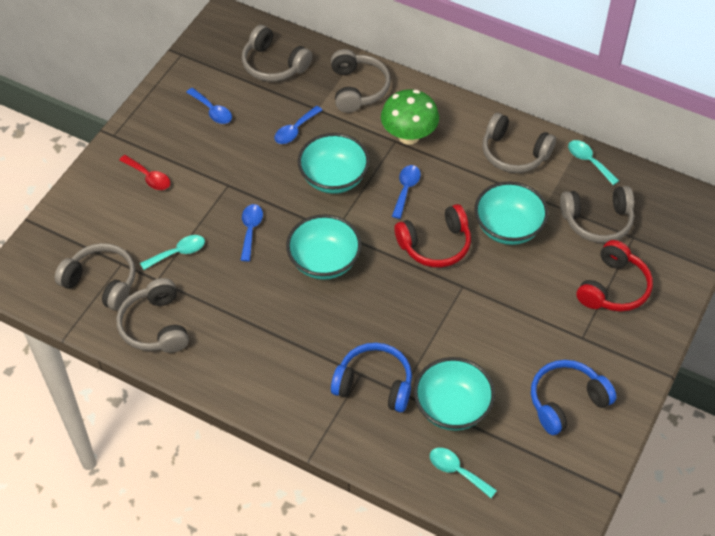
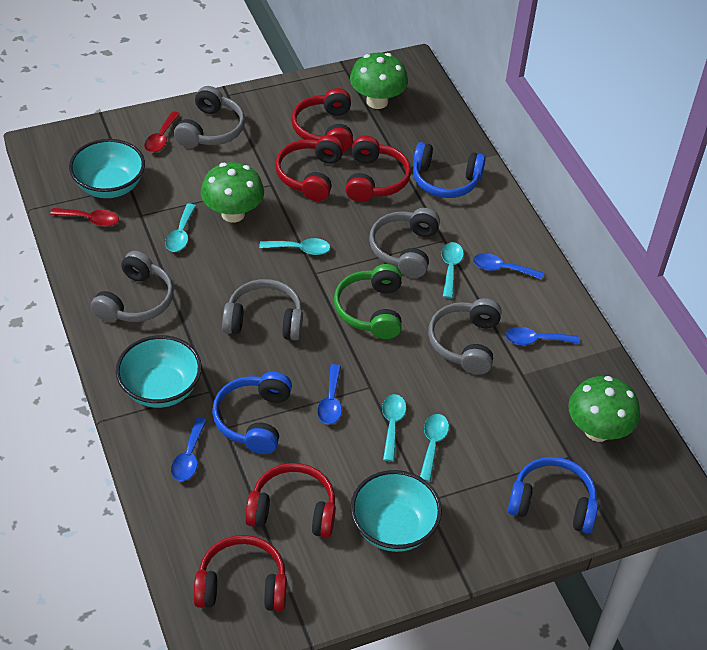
blue headphones: [331,343,412,413] [531,360,616,435] = 2 -> [212,372,292,454] [413,142,486,198] [508,457,598,533] = 3
green headphones: none = 0 -> [334,264,402,339] = 1
green mushroom: [381,89,439,145] = 1 -> [201,162,264,223] [350,53,408,109] [568,376,640,442] = 3
grey headphones: [55,243,135,310] [116,278,189,353] [242,25,312,82] [331,49,391,113] [483,113,556,173] [560,186,634,243] = 6 -> [91,251,174,323] [174,86,245,148] [222,279,303,341] [369,208,440,278] [428,298,502,375] = 5
red headphones: [395,204,471,268] [577,240,653,312] = 2 -> [194,535,287,612] [245,463,336,538] [275,135,344,201] [291,88,353,151] [345,136,411,202] = 5
red spoon: [119,155,170,190] = 1 -> [50,208,119,227] [144,111,180,153] = 2
turquoise bowl: [286,214,362,280] [298,133,370,194] [414,357,495,431] [474,182,548,245] = 4 -> [69,139,145,198] [116,335,202,408] [350,470,442,552] = 3
turquoise spoon: [140,235,205,270] [430,448,497,498] [568,140,619,185] = 3 -> [165,203,196,252] [259,238,330,255] [382,394,406,462] [420,414,449,482] [441,242,464,298] = 5

